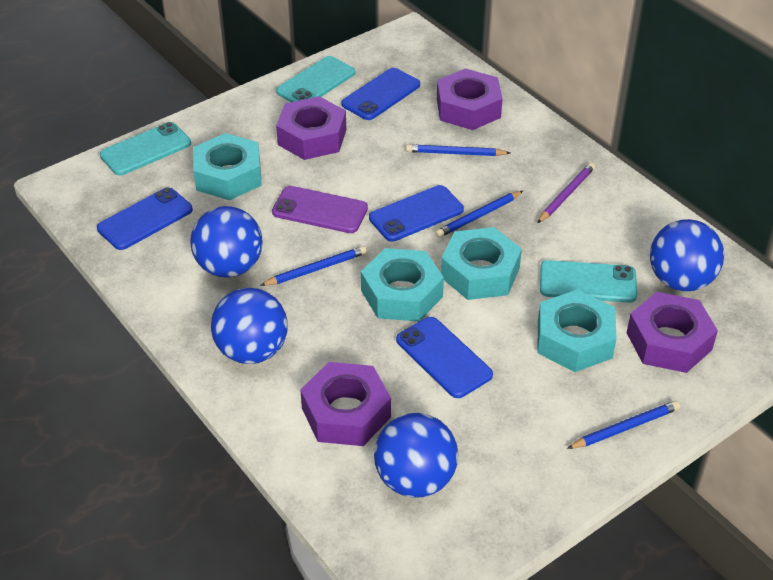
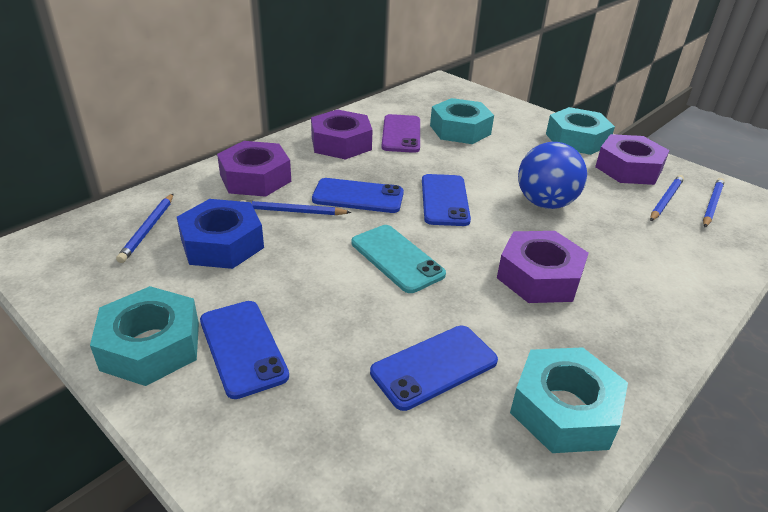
blue ball: [190,206,262,277] [211,288,288,364] [374,413,458,498] [650,219,724,291] = 4 -> [518,142,587,209] = 1
blue nut: none = 0 -> [177,199,264,269] = 1
purple pencil: [537,162,595,223] = 1 -> none = 0
turquoise phone: [100,122,191,176] [276,56,355,102] [540,260,637,303] = 3 -> [352,225,446,293] = 1

